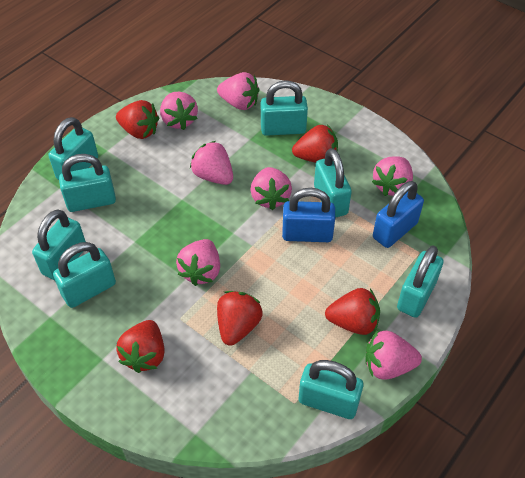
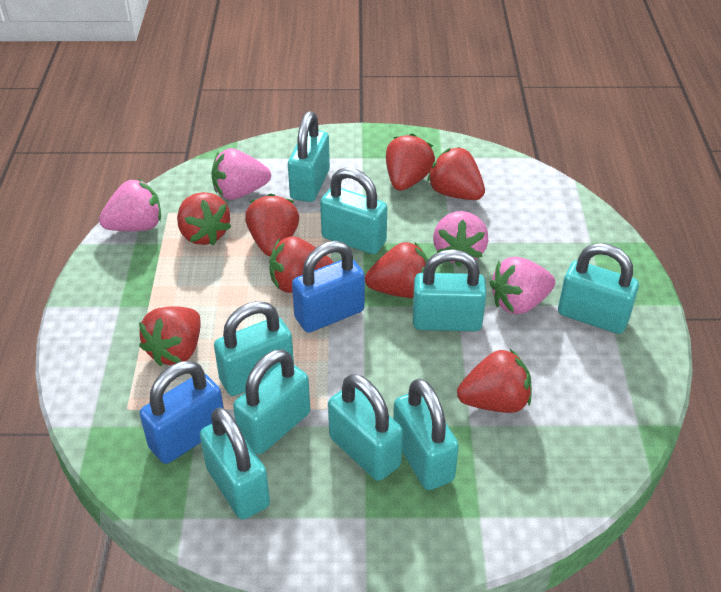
pink strawberry: [160,92,198,130] [176,239,220,286] [190,141,233,185] [217,72,259,110] [251,167,292,210] [365,331,422,380] [372,156,413,196] = 7 -> [99,179,161,231] [212,148,271,200] [433,211,488,267] [490,256,555,314] = 4
red strawberry: [116,100,159,139] [116,320,165,373] [217,291,263,346] [292,125,338,163] [325,288,380,335] = 5 -> [139,306,201,367] [177,192,231,245] [245,194,299,256] [269,236,334,293] [365,242,428,298] [386,133,435,191] [427,147,485,200] [457,349,532,413] = 8
turquoise padlock: [32,209,86,281] [48,117,98,180] [53,242,116,308] [59,154,116,212] [261,80,308,136] [299,360,363,419] [314,148,352,218] [397,245,444,318] = 8 -> [200,407,270,519] [214,301,294,396] [233,349,310,454] [288,112,330,202] [320,167,387,254] [328,374,403,481] [393,378,459,490] [413,249,486,331] [558,243,639,334] = 9

